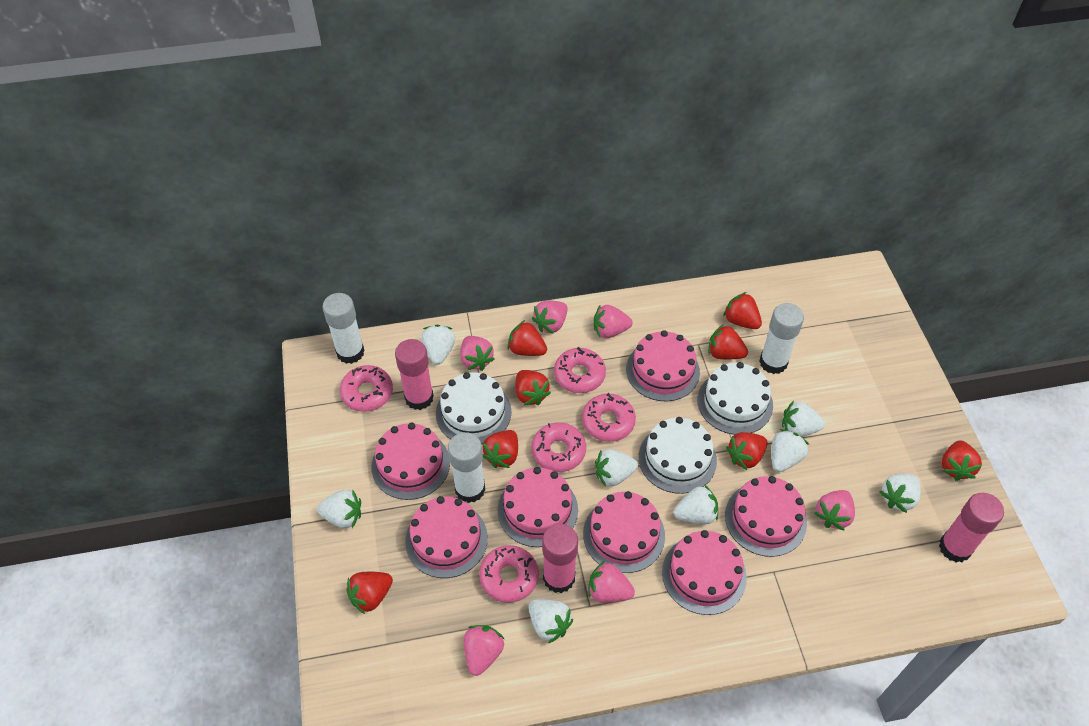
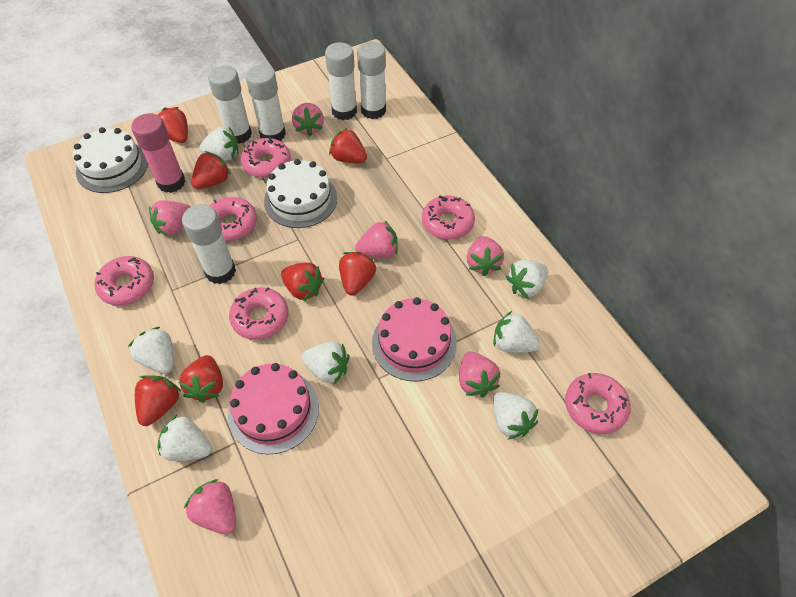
pink cake: [371,423,450,500] [405,496,488,578] [498,467,578,547] [583,491,665,573] [626,330,700,401] [662,530,747,615] [725,476,807,557] = 7 -> [228,363,319,454] [372,297,457,382] = 2
pink donut: [340,365,393,412] [479,545,539,603] [532,422,586,472] [554,347,606,393] [582,393,636,442] = 5 -> [95,256,154,306] [210,197,257,241] [229,287,289,340] [241,137,291,178] [422,195,475,240] [565,373,631,434] = 6
pink glue stick: [395,339,434,410] [542,524,578,593] [939,493,1004,562] = 3 -> [131,113,186,193] = 1
red strawberry: [346,572,393,614] [483,430,518,468] [508,320,547,356] [516,370,551,406] [708,324,748,359] [723,292,762,329] [726,432,768,470] [942,440,982,481] = 8 -> [135,375,181,426] [158,107,188,143] [178,355,223,403] [191,151,231,189] [281,263,324,302] [329,128,367,163] [339,252,376,296] = 7
white cake: [436,372,512,444] [639,417,717,494] [698,362,773,435] = 3 -> [73,127,148,193] [264,159,337,228] = 2
white glue stick: [322,293,365,364] [448,432,485,503] [759,303,804,374] = 3 -> [182,204,236,284] [208,65,252,144] [246,65,286,141] [325,42,357,120] [357,41,386,119] = 5
white strawberry: [317,490,361,528] [421,325,455,365] [529,599,573,644] [595,449,638,487] [673,484,718,524] [771,429,809,472] [782,400,825,437] [879,474,921,513] = 8 -> [128,327,173,374] [157,415,212,461] [200,127,239,161] [302,342,349,384] [493,311,541,353] [493,392,539,440] [506,260,548,298] = 7

